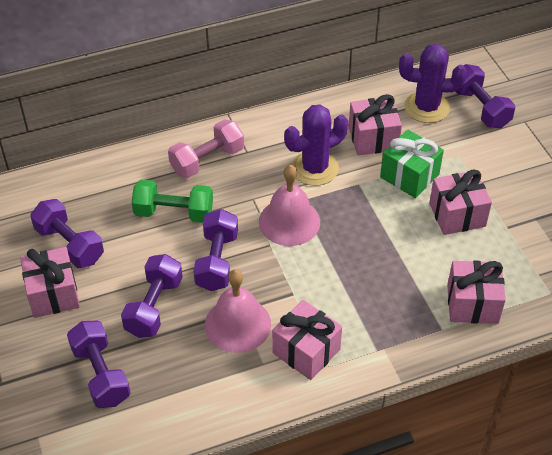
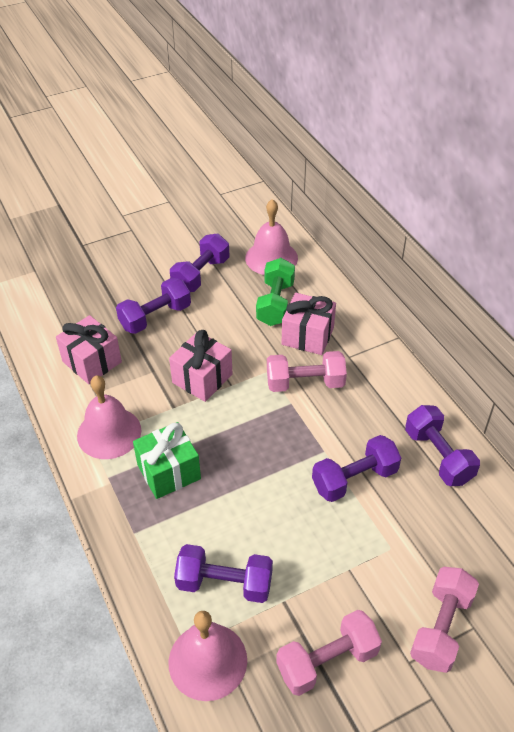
pink bell: [205,269,271,353] [259,165,320,246] = 2 -> [77,376,141,459] [169,611,247,701] [245,199,298,275] = 3
pink dumbbell: [168,119,244,178] = 1 -> [267,351,347,392] [276,610,382,696] [410,567,479,673] = 3
pink gift: [20,247,80,318] [272,300,342,380] [349,94,402,155] [429,169,492,235] [447,261,506,324] = 5 -> [56,315,122,384] [169,330,233,402] [282,293,336,355] = 3
purple cactus: [284,104,348,186] [399,43,467,123] = 2 -> none = 0

